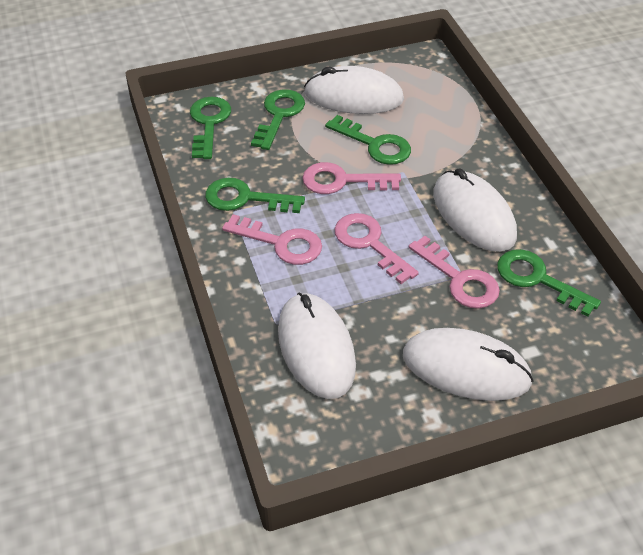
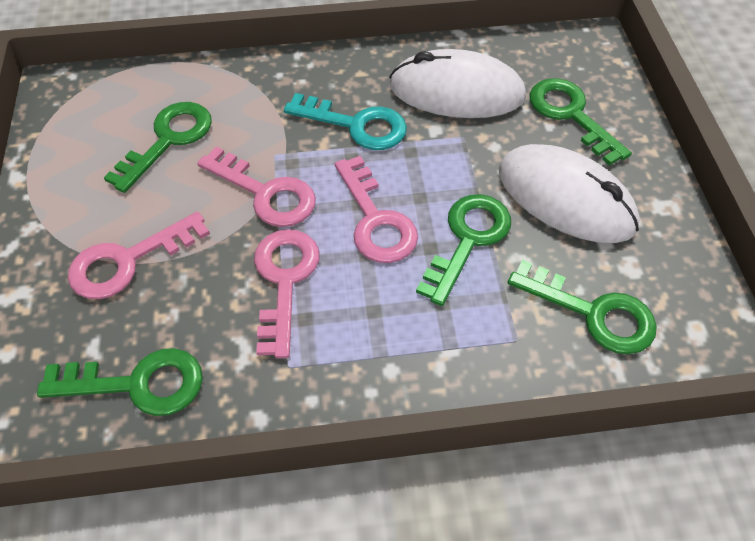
turquoise key: none = 0 -> [284,93,407,150] = 1
white mouse: [278,293,356,399] [304,66,404,114] [403,328,534,401] [433,168,517,252] = 4 -> [389,49,526,118] [499,144,640,243] = 2

